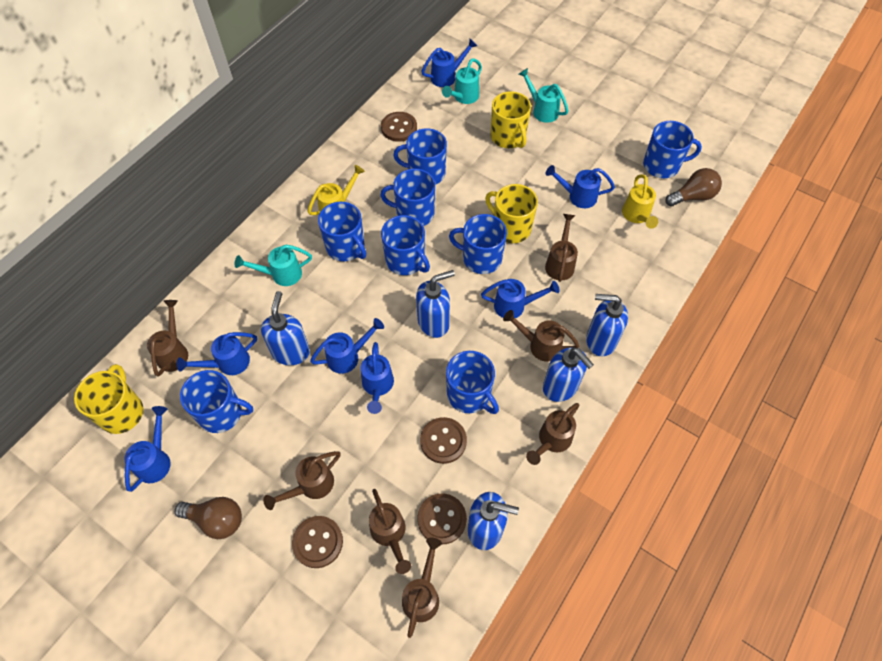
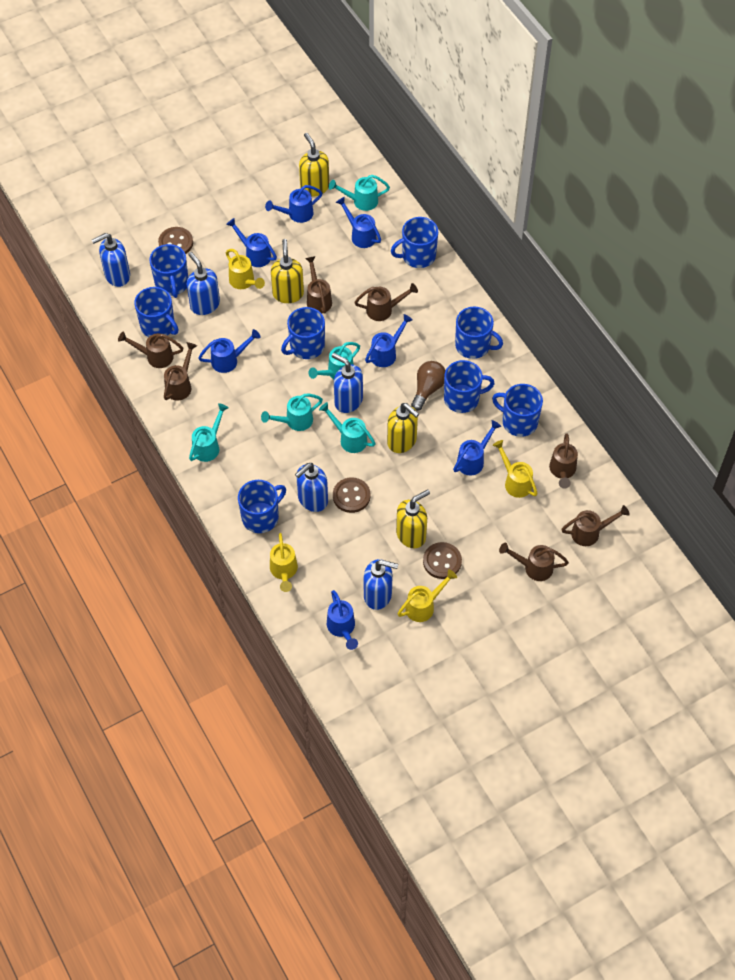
brown button: [292,516,343,568] [381,112,417,142] [417,493,467,544] [420,417,467,464] = 4 -> [158,227,193,254] [333,477,371,513] [423,542,462,579] = 3
brown light bulb: [175,497,242,539] [665,168,722,206] = 2 -> [411,361,446,411] = 1
turquoise watering can: [235,245,312,286] [442,58,482,104] [519,68,568,123] = 3 -> [189,403,229,462] [261,394,323,431] [308,342,360,379] [319,402,376,453] [329,175,390,211] = 5
yellow mug: [74,364,143,434] [485,184,538,243] [491,91,531,148] = 3 -> none = 0
yellow soap dispenser: none = 0 -> [271,239,304,303] [299,133,329,197] [387,403,419,453] [396,490,430,548] = 4
yellow watering can: [308,165,365,215] [622,174,658,229] = 2 -> [226,249,265,289] [270,533,298,592] [397,569,457,622] [493,440,538,498] = 4

